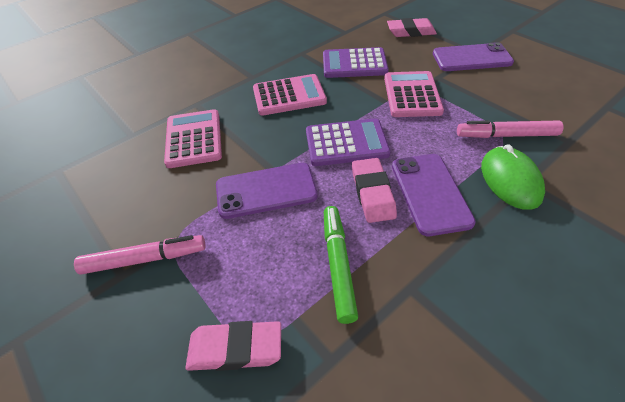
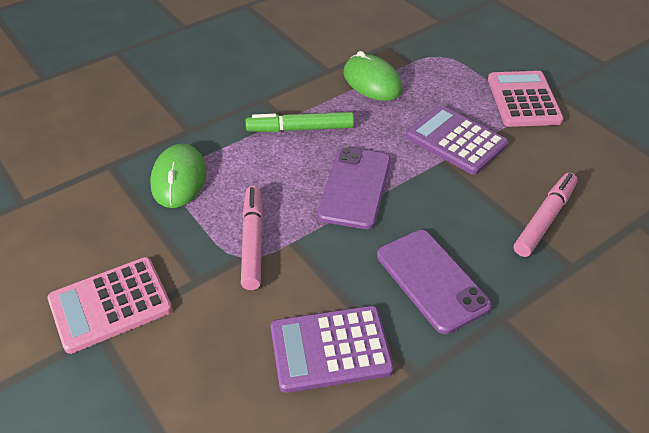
green mouse: [481,144,545,210] = 1 -> [150,144,206,208] [344,51,402,101] = 2
pink calculator: [164,109,222,168] [253,74,327,116] [384,71,444,117] = 3 -> [47,257,172,354] [488,71,564,127] = 2
pink eraser: [185,321,281,371] [352,158,397,223] [387,18,437,37] = 3 -> none = 0
purple phone: [216,163,318,219] [392,154,476,236] [433,42,514,71] = 3 -> [318,147,391,229] [377,230,492,334] = 2

